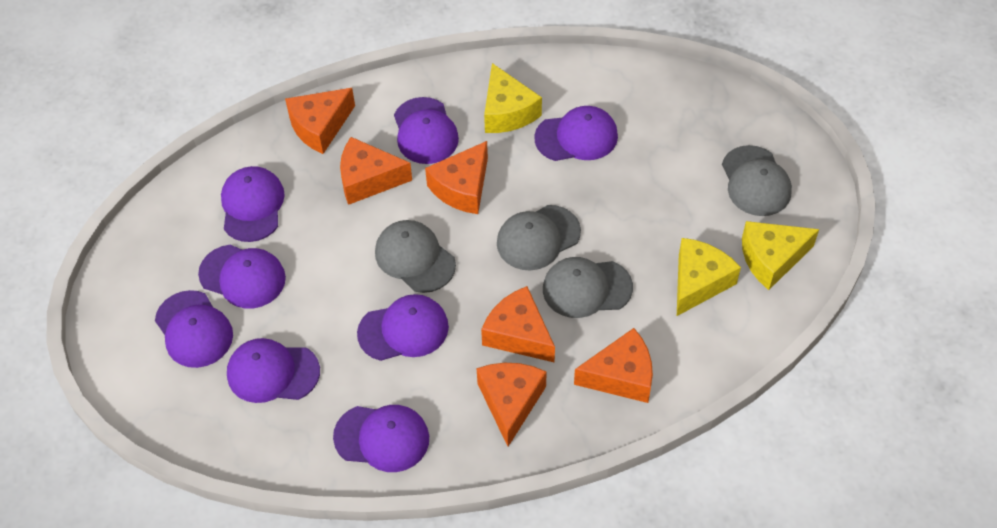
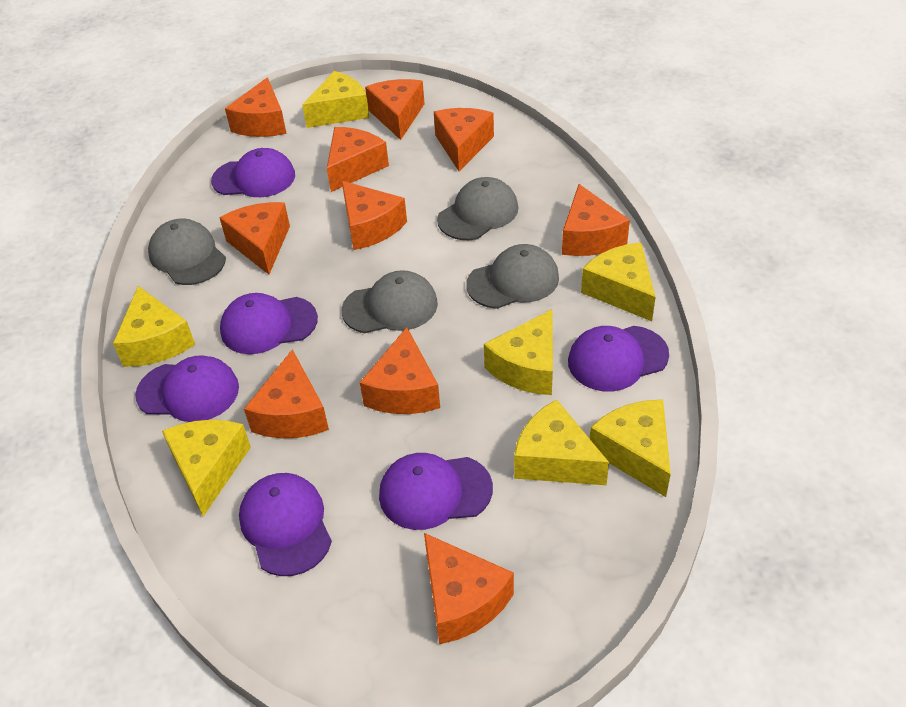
orange cheese: [285,88,355,154] [340,137,412,205] [425,141,488,214] [477,363,547,446] [481,286,555,363] [574,328,653,403] = 6 -> [219,202,290,274] [225,77,287,137] [244,349,329,438] [327,127,389,192] [342,181,407,250] [360,327,440,414] [365,79,425,140] [424,533,514,644] [434,108,494,171] [562,184,630,256] = 10
purple cap: [155,290,233,368] [198,245,286,308] [221,166,285,242] [227,338,320,403] [333,405,429,472] [357,294,449,361] [394,97,459,164] [534,106,618,161] = 8 -> [135,355,239,422] [211,148,295,197] [220,293,318,354] [239,473,332,576] [379,453,493,530] [568,326,669,391] = 6
yellow cheese: [484,63,542,133] [677,238,741,316] [742,221,819,290] = 3 -> [113,286,195,367] [162,420,251,516] [302,71,370,128] [484,309,553,395] [514,399,609,485] [581,242,656,321] [590,400,671,497] = 7

